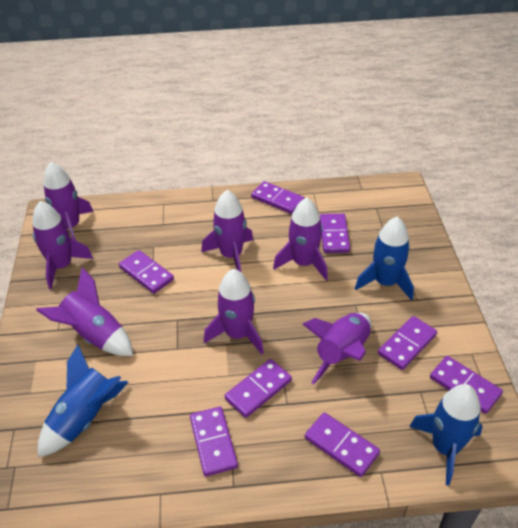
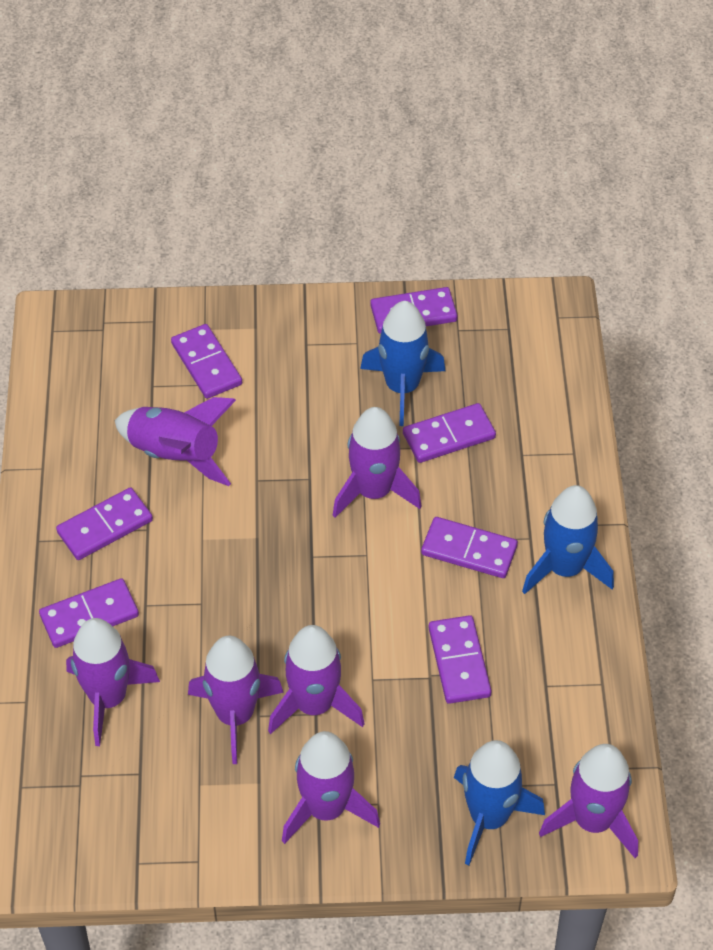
purple domino: [119,250,174,294] [190,407,238,476] [225,359,292,418] [251,181,304,214] [305,412,380,477] [320,214,350,253] [378,316,437,370] [430,356,503,414] = 8 -> [39,578,139,648] [56,487,153,560] [171,324,242,399] [370,287,458,334] [403,403,496,463] [421,517,518,578] [429,615,492,704] = 7

